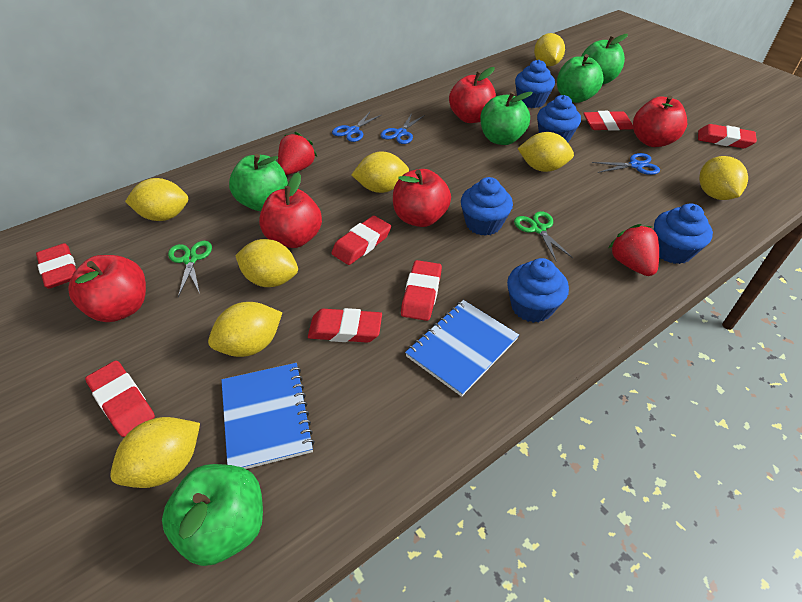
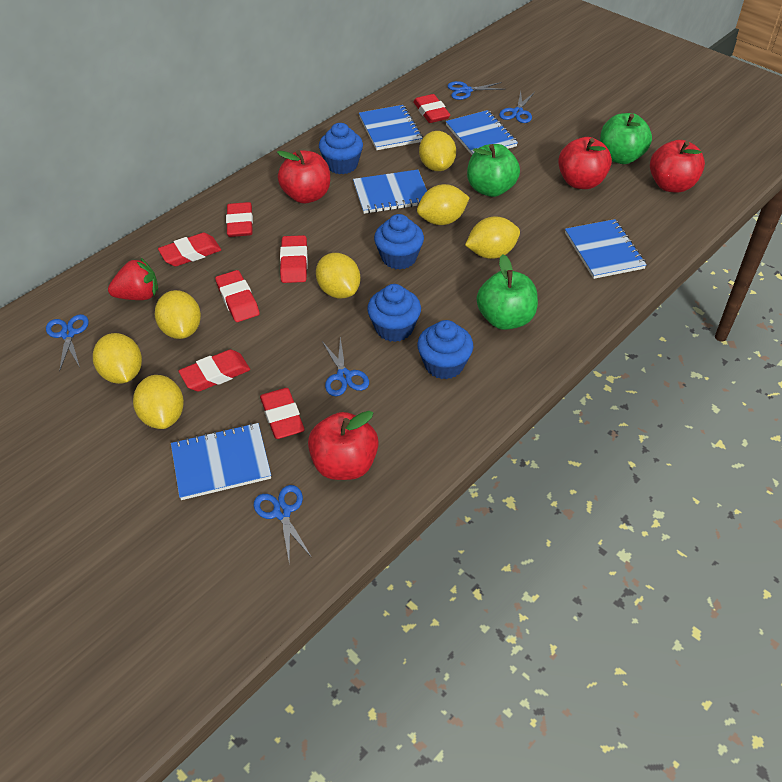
blue cupcake: [461,177,513,236] [507,258,569,323] [515,60,555,108] [537,95,581,142] [654,203,713,264] = 5 -> [319,123,363,174] [367,284,421,342] [374,214,424,270] [417,320,473,379] = 4
blue notebook: [221,363,315,469] [405,300,519,397] = 2 -> [171,423,271,500] [353,170,427,214] [359,105,423,150] [446,110,518,155] [565,219,647,279] = 5
blue scissors: [332,112,381,142] [381,113,425,144] [592,153,660,175] = 3 -> [46,314,89,372] [254,485,312,565] [322,337,369,396] [447,81,506,100] [499,91,535,123] = 5
green apple: [162,464,263,566] [229,154,288,211] [480,92,533,145] [557,54,604,103] [581,34,628,84] = 5 -> [467,144,520,197] [477,255,538,330] [600,113,652,164] = 3
green scissors: [168,241,212,297] [514,211,573,261] = 2 -> none = 0
red apple: [69,255,146,322] [259,172,322,248] [393,169,451,227] [449,67,496,123] [633,95,687,147] = 5 -> [277,150,330,203] [308,411,379,480] [558,137,612,189] [650,140,705,193] = 4
red strawberry: [278,132,317,175] [609,224,659,276] = 2 -> [108,257,158,300] = 1
yellow lemon: [110,417,200,488] [125,178,188,221] [208,302,282,357] [235,239,298,287] [351,151,409,193] [517,132,574,172] [534,33,565,66] [699,156,748,200] = 8 -> [93,333,142,384] [133,375,184,429] [155,290,201,339] [316,253,360,298] [417,184,470,225] [419,131,456,171] [465,216,520,259] = 7

